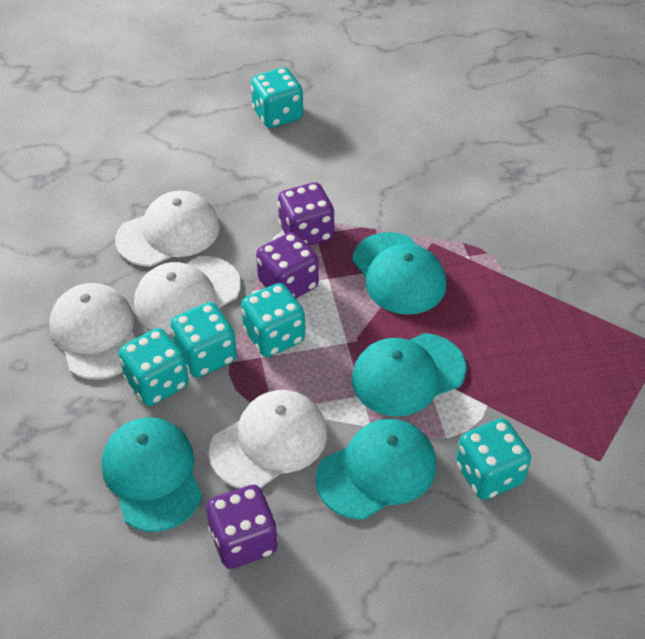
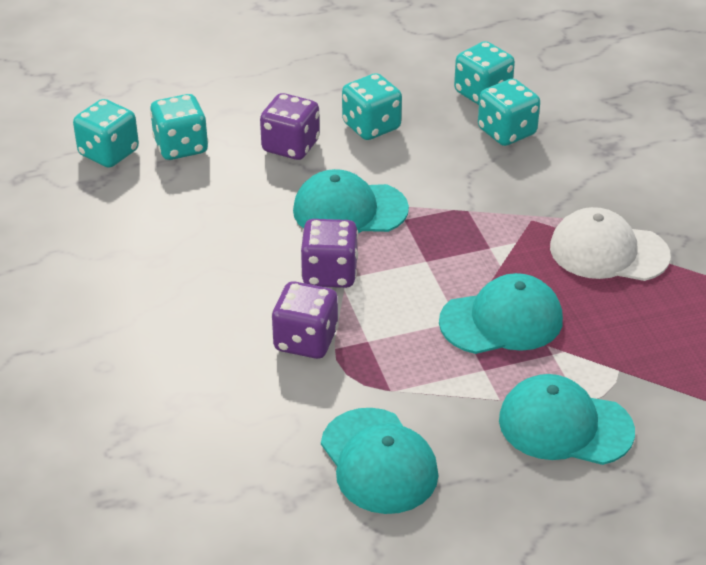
white cap: [49,283,136,379] [115,190,220,267] [134,256,241,334] [209,390,327,488] = 4 -> [550,207,671,281] = 1

